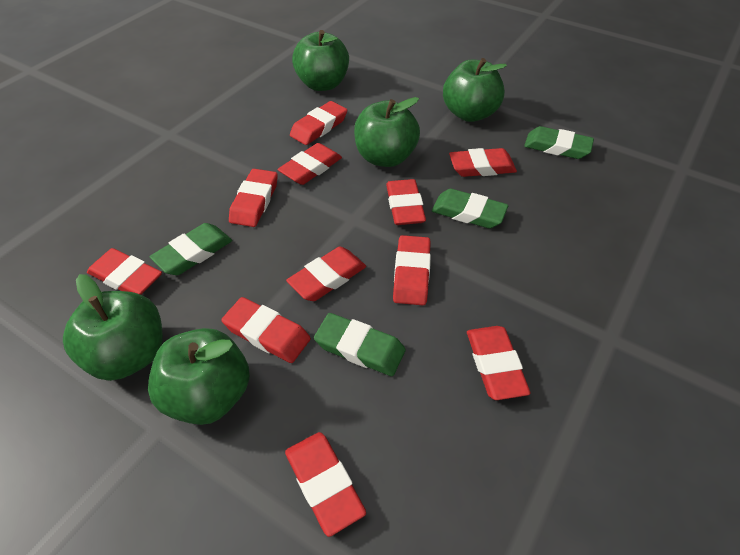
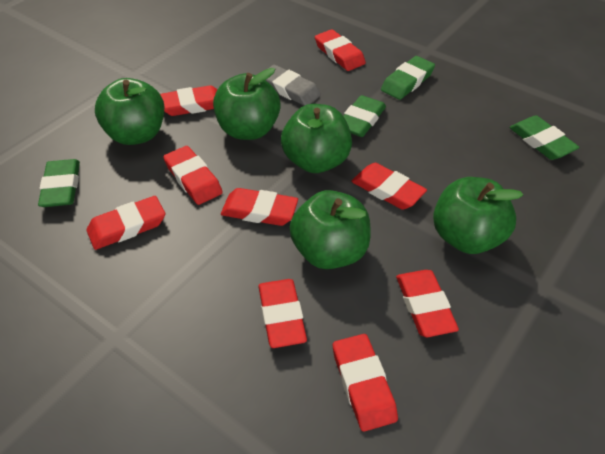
grey eraser: none = 0 -> [265,65,321,106] = 1
red eraser: [87,248,162,295] [221,297,311,363] [229,169,278,227] [278,143,342,185] [285,432,366,537] [286,247,366,301] [290,101,347,145] [386,179,426,225] [393,235,431,305] [449,148,517,177] [467,326,531,400] = 11 -> [86,196,166,250] [160,85,218,116] [163,146,223,205] [221,188,298,226] [258,279,307,348] [315,29,366,71] [333,334,398,432] [351,163,427,210] [396,270,459,337] = 9

